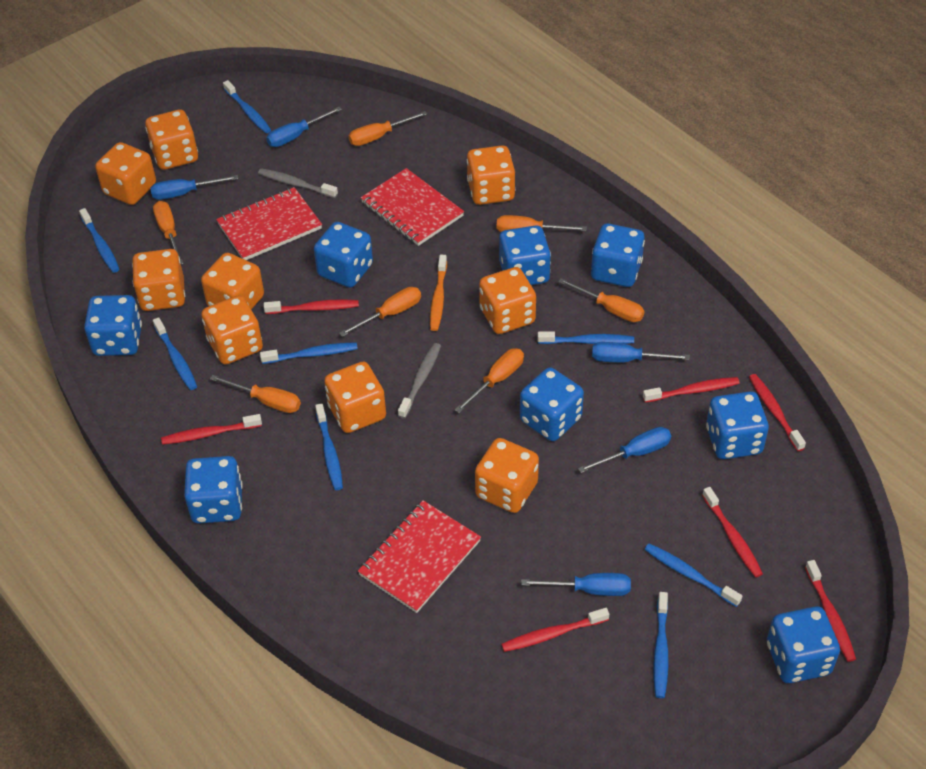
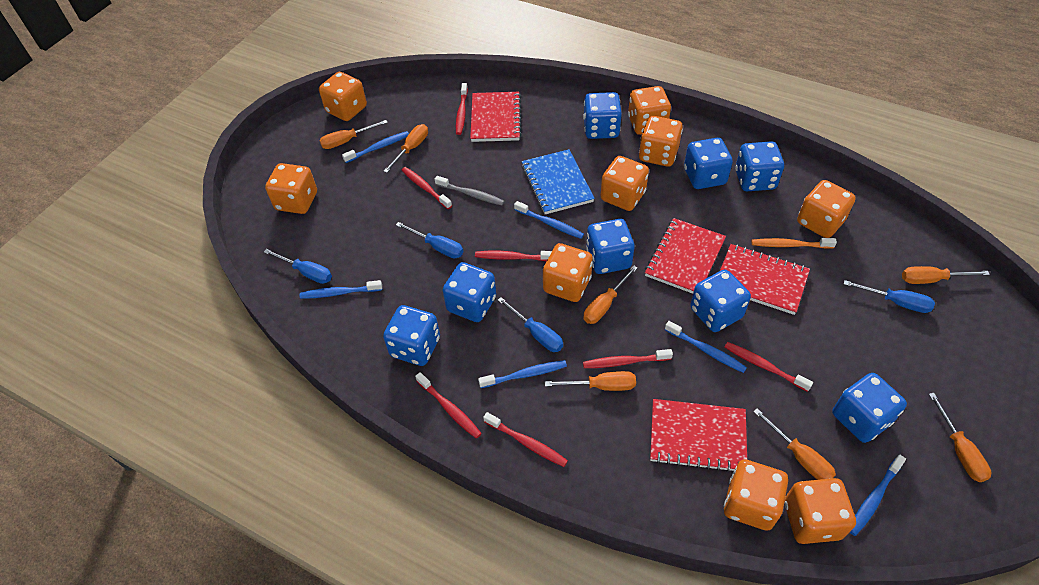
blue notebook: none = 0 -> [522,149,595,214] = 1
blue screwdriver: [150,175,239,200] [266,107,342,147] [521,573,631,596] [578,427,671,473] [592,342,690,362] = 5 -> [264,249,332,284] [396,222,463,258] [497,297,563,352] [844,280,935,313] = 4
blue toothbrush: [79,208,120,273] [153,317,197,390] [223,80,271,133] [260,342,358,364] [315,403,343,490] [538,331,634,344] [644,543,742,607] [654,592,669,698] = 8 -> [300,280,382,299] [342,131,409,163] [478,360,567,388] [514,201,584,239] [665,321,747,373] [849,455,906,536] = 6
grey toothbrush: [258,168,338,198] [398,343,441,419] = 2 -> [435,176,504,205] = 1
red notebook: [216,187,322,260] [358,500,481,613] [361,168,464,246] = 3 -> [470,92,522,142] [645,218,726,294] [650,399,747,472] [720,244,810,315] = 4

